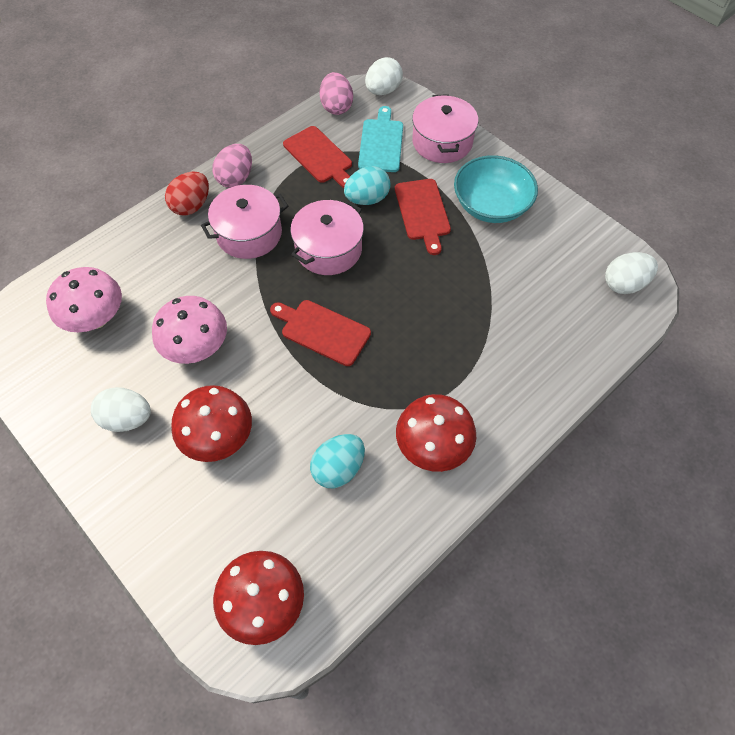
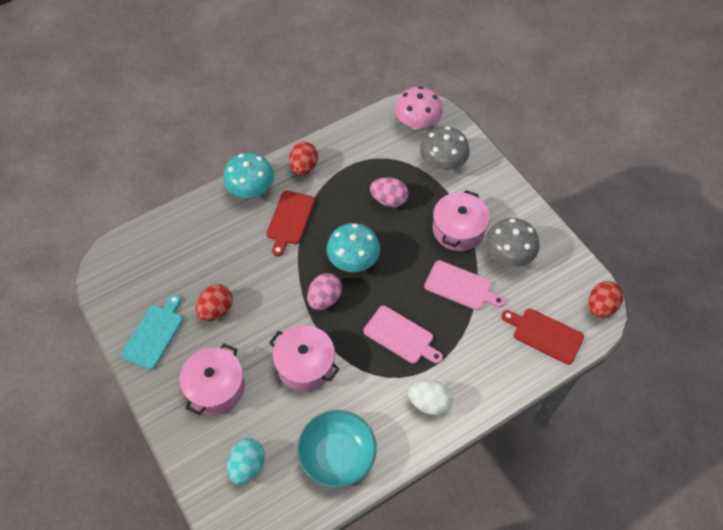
grey mushroom: none = 0 -> [420,126,470,170] [486,218,540,267] = 2
pink cutting board: none = 0 -> [364,306,443,364] [424,260,505,310] = 2
pink mushroom: [46,267,122,332] [152,296,227,364] = 2 -> [395,86,443,130] = 1
red cutting board: [270,300,371,366] [283,126,352,188] [395,179,451,255] = 3 -> [266,190,315,256] [501,309,584,365] = 2
red egg: [165,172,209,216] = 1 -> [196,284,233,321] [289,142,318,176] [589,281,623,318] = 3
red mushroom: [171,385,252,462] [213,551,304,645] [396,394,476,472] = 3 -> none = 0
turquoise egg: [310,434,365,488] [344,166,390,205] = 2 -> [227,438,265,485] = 1
turquoise mushroom: none = 0 -> [223,153,274,198] [326,223,380,272] = 2
white egg: [91,387,151,432] [365,57,403,95] [605,252,658,294] = 3 -> [408,380,453,415] = 1

